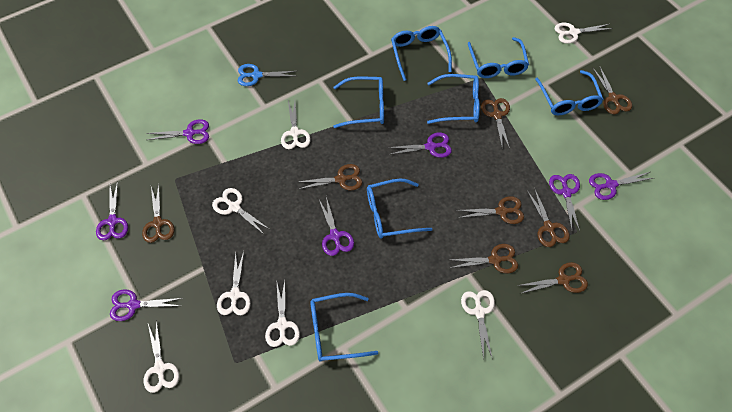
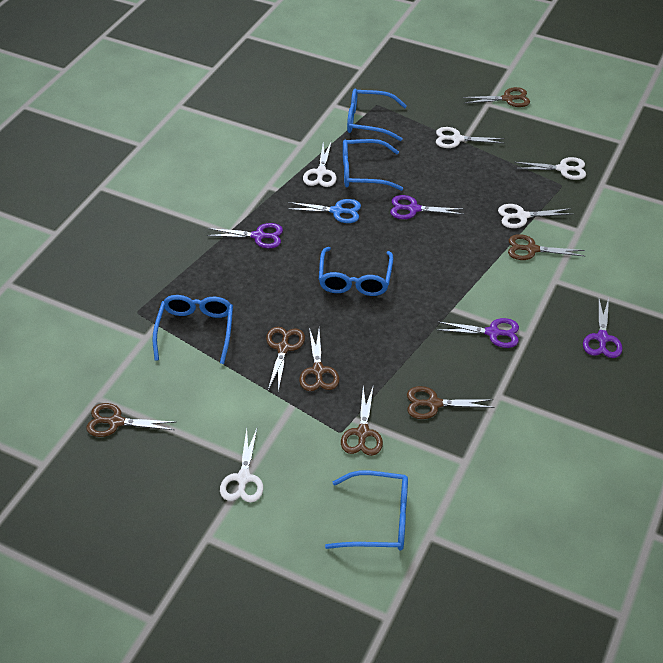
blue glasses: [310,293,378,362] [333,77,384,128] [367,179,433,238] [391,26,452,81] [427,74,480,124] [468,37,529,78] [535,70,604,115] = 7 -> [152,295,233,364] [319,247,393,296] [325,471,408,551] [343,139,403,191] [347,89,407,141] = 5
brown scissors: [142,184,175,243] [299,164,363,190] [450,244,518,273] [456,196,524,224] [481,98,510,150] [517,262,588,294] [527,187,570,247] [593,65,632,114] = 8 -> [86,403,175,437] [266,327,305,392] [299,328,339,391] [341,387,383,456] [407,386,494,419] [463,87,530,107] [508,234,585,260] = 7
purple scissors: [96,181,128,240] [110,289,183,321] [146,119,209,144] [318,197,354,256] [387,133,452,158] [549,174,580,231] [589,172,653,200] = 7 -> [207,223,283,248] [390,195,464,219] [438,318,519,348] [583,298,622,358] = 4
white scissors: [144,320,179,393] [212,188,269,234] [217,251,251,315] [265,279,300,347] [281,101,311,149] [461,290,495,360] [555,23,613,44] = 7 -> [220,428,263,502] [303,141,337,187] [436,127,505,148] [498,204,571,228] [514,157,586,180] = 5

